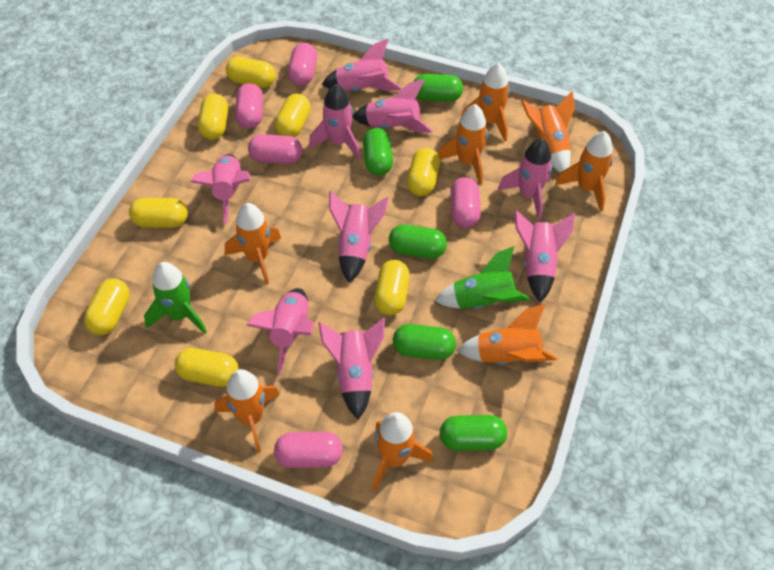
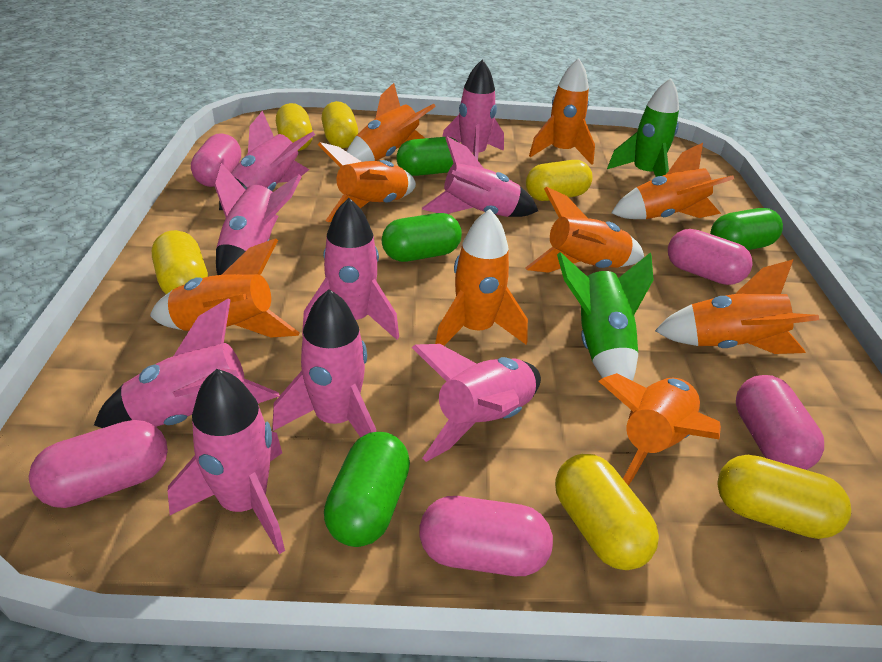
green capsule: [363,128,393,176] [389,225,447,259] [393,324,456,360] [413,74,463,102] [440,415,507,451] = 5 -> [324,432,410,547] [382,213,462,262] [396,137,458,176] [710,208,783,250] = 4
orange rocket: [214,369,280,452] [225,203,281,284] [372,412,433,491] [438,104,488,185] [457,304,557,365] [460,63,510,141] [521,91,575,173] [555,131,613,212] = 8 -> [150,238,300,337] [318,142,416,222] [346,83,436,162] [435,209,528,346] [525,187,644,273] [529,58,595,165] [598,373,721,486] [611,143,734,219] [655,259,819,354] = 9
yellow capsule: [84,278,130,335] [129,198,188,228] [175,348,239,387] [198,94,228,140] [226,57,276,88] [275,94,311,137] [374,260,410,315] [407,148,440,196] = 8 -> [152,230,208,294] [276,103,313,151] [321,101,358,149] [526,160,593,201] [555,454,659,570] [717,455,851,539] = 6

